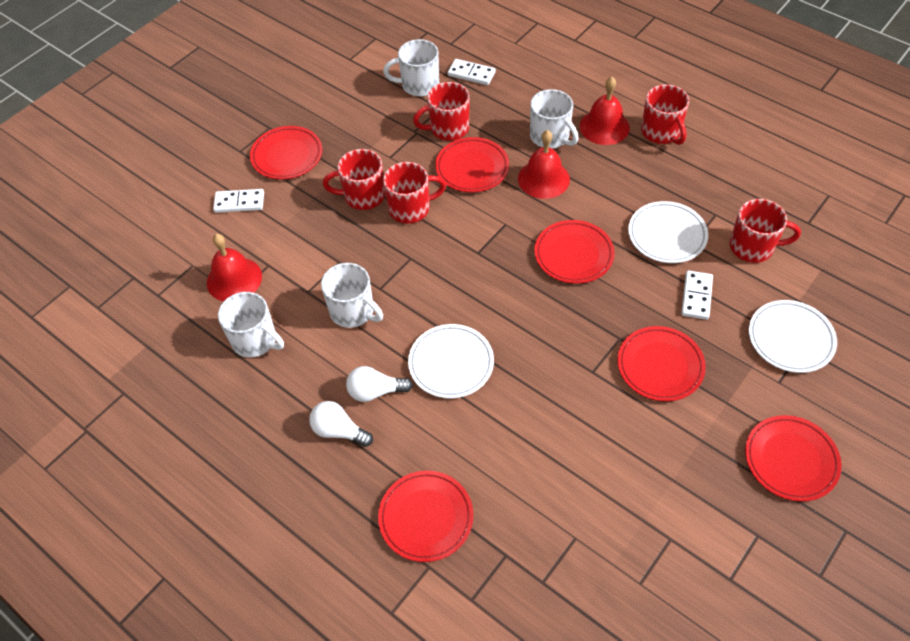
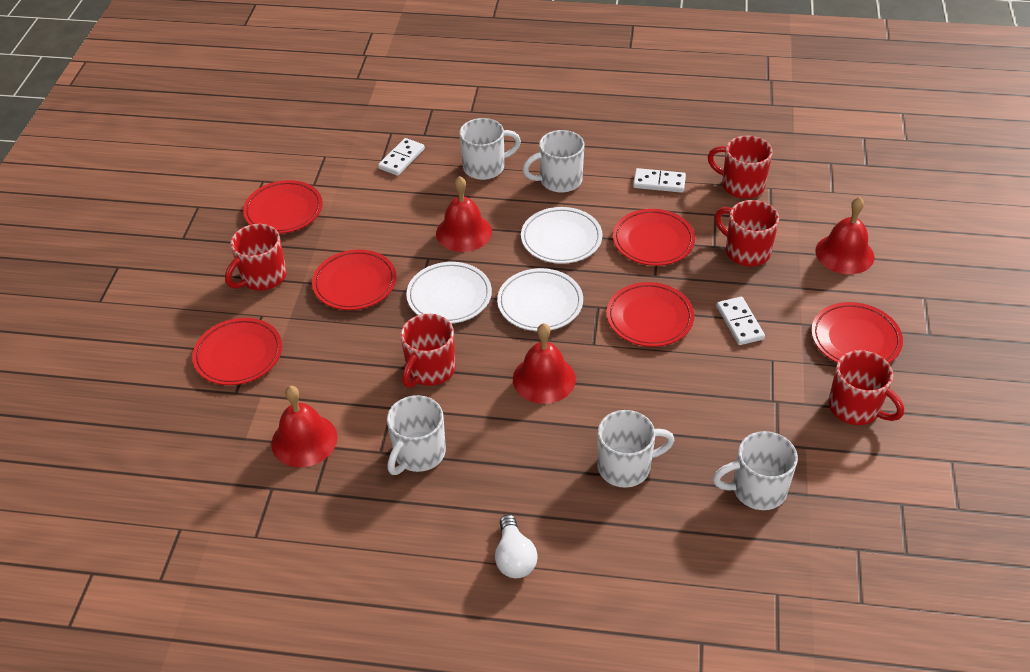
red bell: [207,234,262,302] [518,130,570,199] [580,77,630,145] = 3 -> [271,386,337,467] [436,176,492,252] [513,323,576,404] [815,197,874,274] = 4
white light bulb: [309,401,373,447] [346,366,413,402] = 2 -> [495,514,538,578] = 1
white mug: [218,292,284,357] [321,263,383,328] [383,39,439,96] [530,89,579,148] = 4 -> [387,395,446,475] [459,118,521,180] [523,130,584,193] [597,410,675,488] [713,431,798,510] = 5

